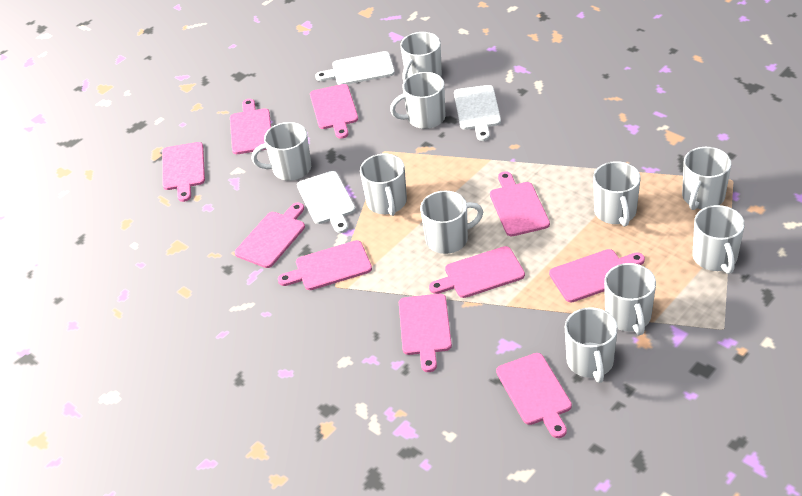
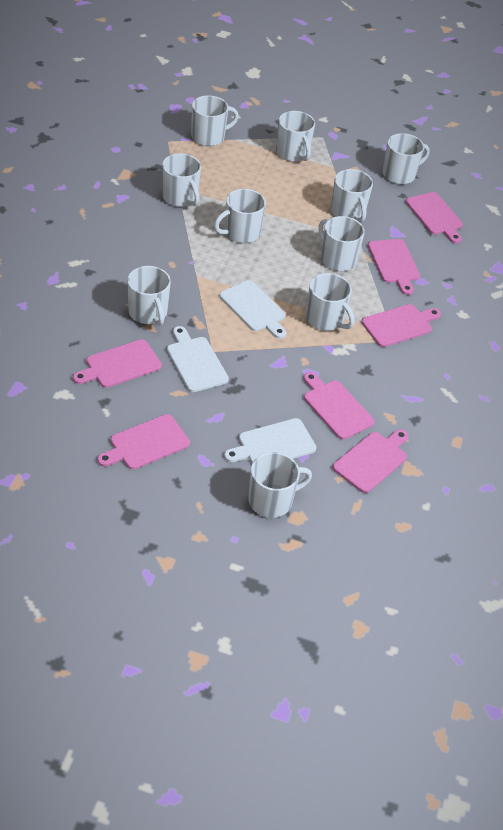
pink cutting board: [162,142,205,202] [230,99,271,154] [235,202,305,268] [278,240,372,290] [310,84,358,139] [399,294,452,372] [429,246,525,298] [490,171,550,236] [496,353,572,438] [549,249,645,303] = 10 -> [73,339,162,388] [97,414,190,469] [304,372,375,439] [333,429,408,493] [362,304,441,347] [368,239,420,295] [406,192,463,243] = 7

